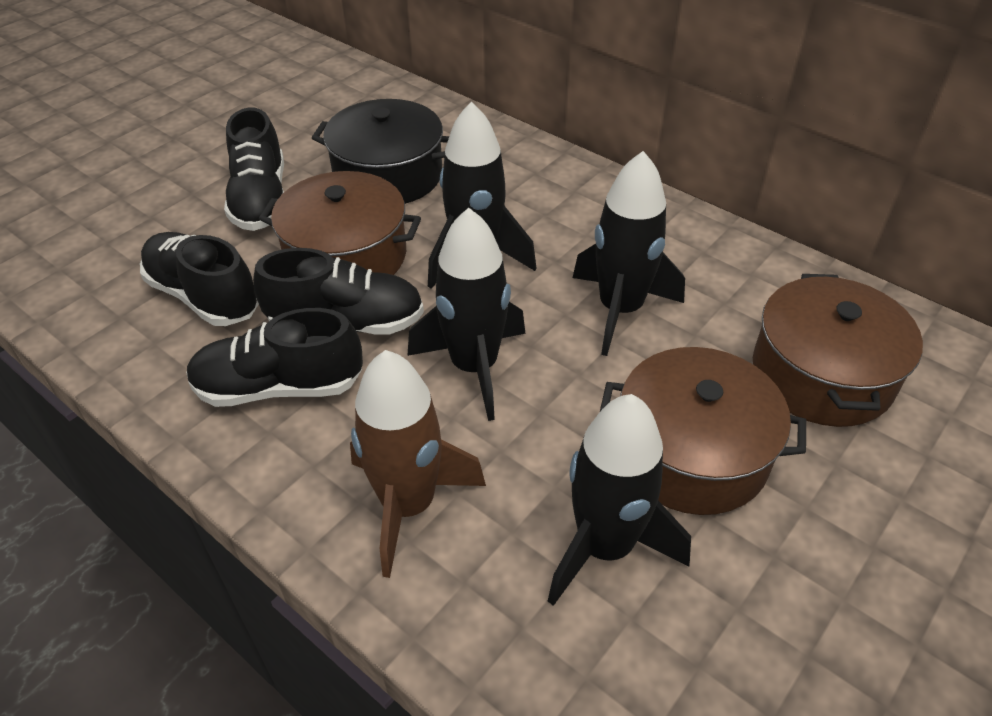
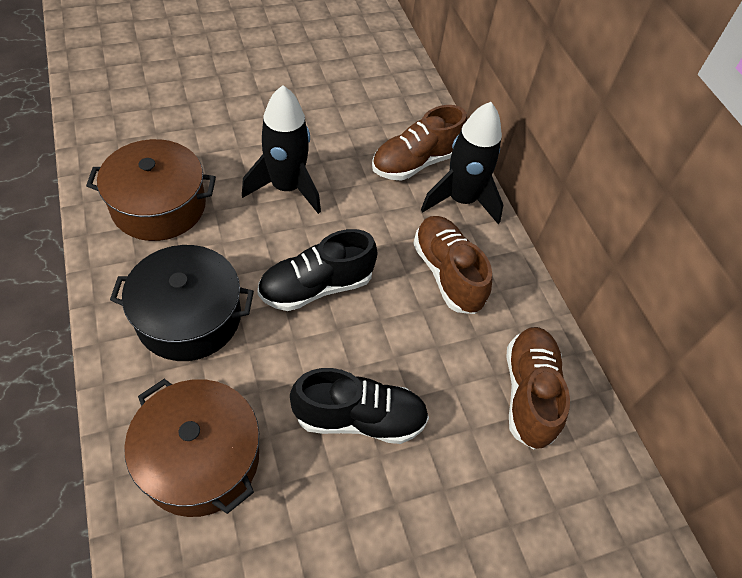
black rocket: [407,208,525,421] [428,102,536,289] [548,394,691,606] [573,151,685,356] = 4 -> [242,85,321,214] [421,102,503,224] = 2
black shoe: [140,232,259,326] [186,308,363,407] [224,107,284,231] [253,248,424,335] = 4 -> [257,229,378,311] [290,368,429,444] = 2
brown pot: [259,171,421,275] [600,347,806,515] [753,274,923,427] = 3 -> [86,139,216,241] [124,379,259,517] = 2
brown rocket: [350,350,486,578] = 1 -> none = 0
brown shoe: none = 0 -> [372,105,467,181] [413,216,492,314] [506,327,570,449] = 3

